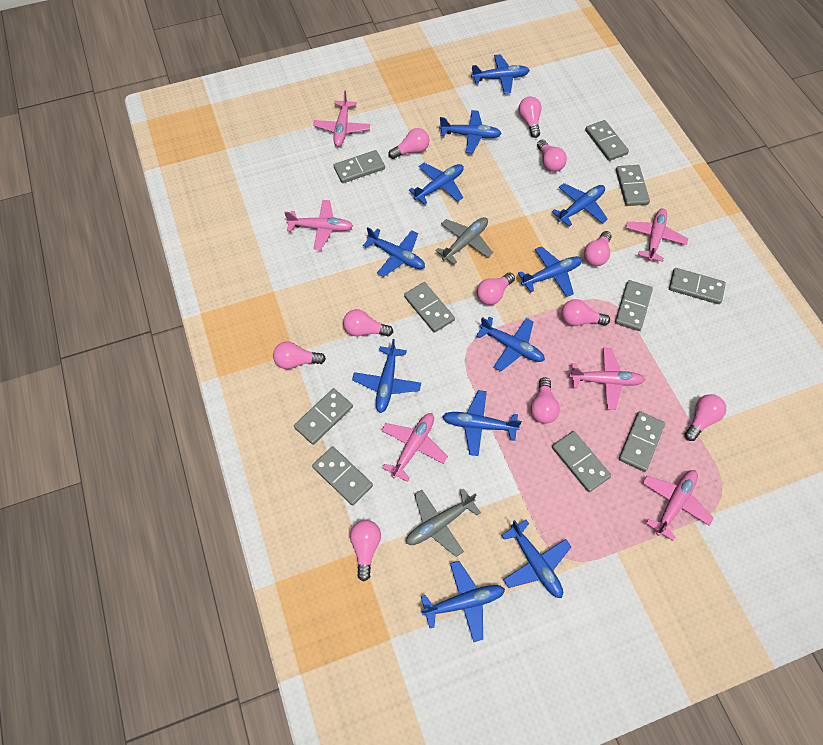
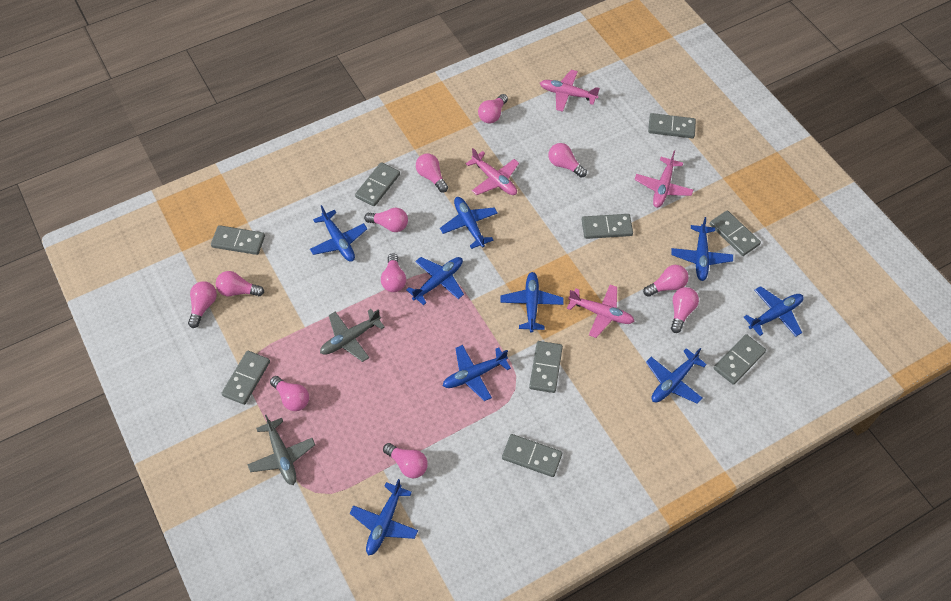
blue plane: [352,339,421,413] [363,227,425,277] [409,163,464,205] [421,561,505,642] [439,110,502,153] [442,390,522,456] [471,54,530,94] [476,316,545,371] [501,520,571,598] [518,246,582,297] [552,183,608,226] = 11 -> [310,205,367,262] [350,479,418,556] [406,257,464,305] [440,197,498,249] [443,345,511,401] [500,272,564,332] [646,348,707,404] [671,217,733,281] [744,286,804,336] = 9
grey domino: [294,388,353,445] [312,446,373,505] [333,150,385,183] [404,282,455,333] [552,431,611,492] [585,120,629,161] [615,280,653,331] [616,165,650,206] [619,411,665,472] [669,268,726,304] = 10 -> [211,225,265,255] [221,351,270,405] [355,162,400,206] [502,434,562,477] [529,341,563,393] [582,214,633,239] [648,113,696,138] [710,210,761,256] [714,334,766,385] = 9
pink plane: [284,200,353,250] [313,90,370,146] [381,413,448,482] [569,348,645,410] [626,208,688,262] [642,470,714,541] = 6 -> [466,148,519,195] [540,70,600,112] [567,284,635,338] [634,150,693,208] = 4

